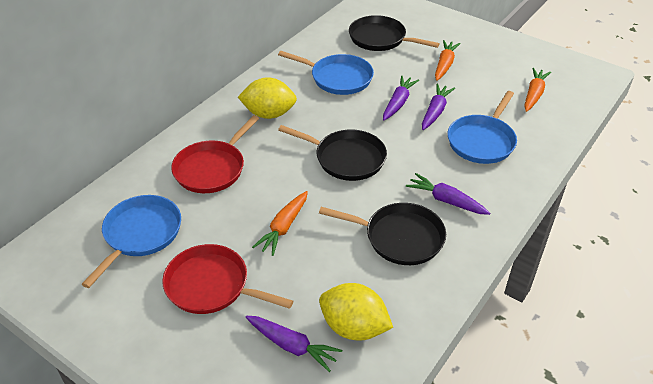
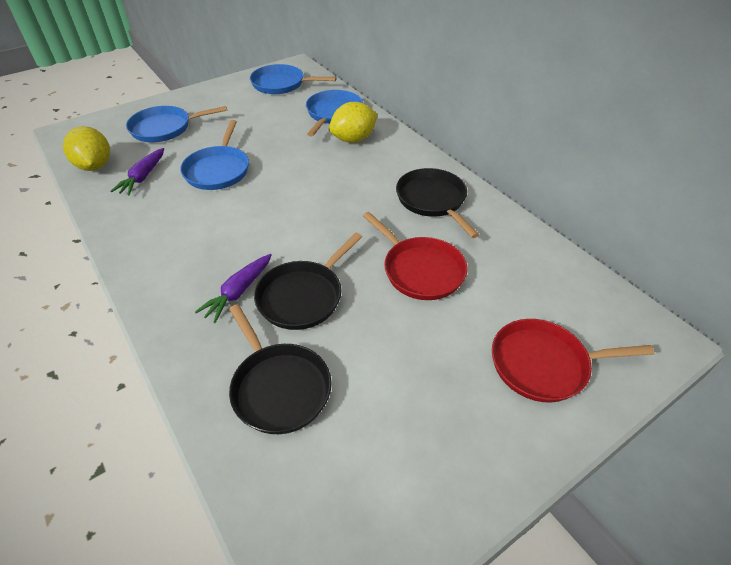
blue pan: [82,195,181,288] [278,51,374,95] [448,91,517,164] = 3 -> [126,106,227,142] [180,120,249,190] [250,64,337,94] [306,90,363,137] = 4
orange carrot: [252,191,308,256] [435,40,461,81] [524,68,551,112] = 3 -> none = 0
purple carrot: [246,316,342,372] [383,76,419,120] [406,173,490,215] [422,84,455,130] = 4 -> [110,148,164,195] [195,254,272,323] = 2

